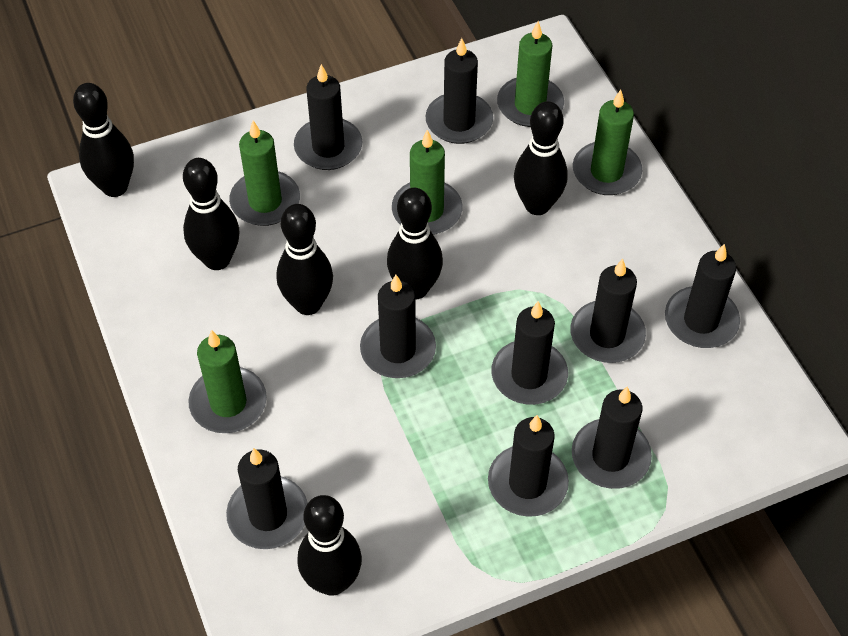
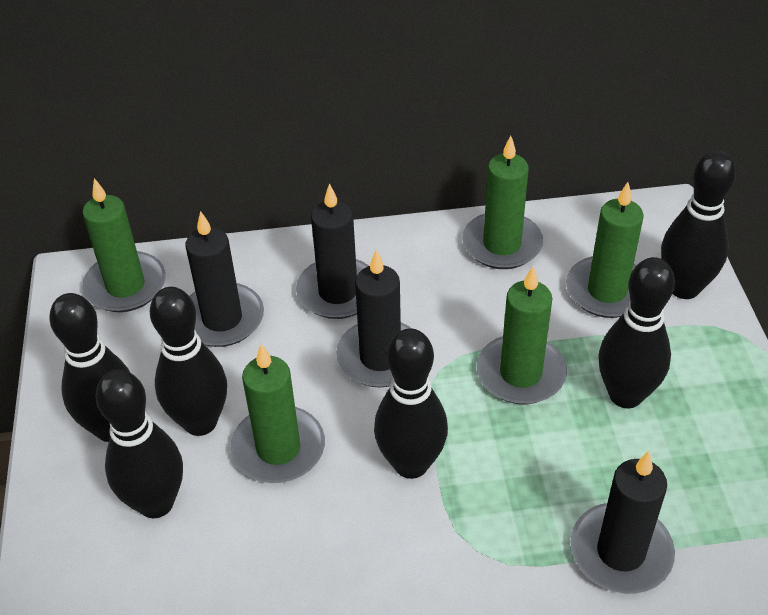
black candle: [226,448,308,549] [294,64,362,170] [360,275,436,378] [425,38,493,144] [488,415,569,517] [491,301,568,405] [570,259,646,363] [572,386,652,489] [665,244,740,348] = 9 -> [186,211,264,347] [296,183,369,319] [336,250,411,388] [570,451,675,594] = 4

